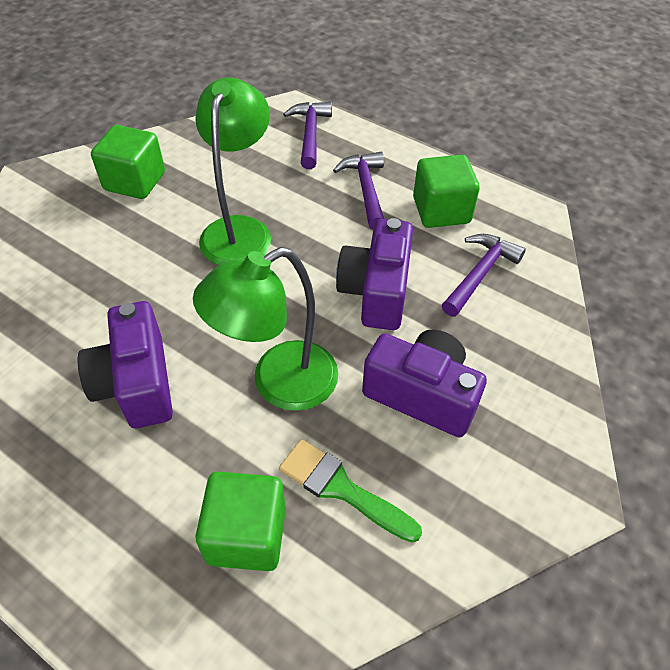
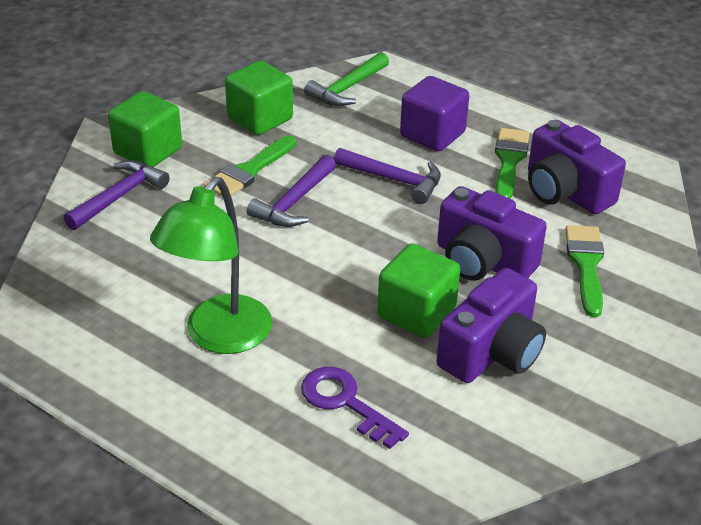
green brush: [279,439,422,542] = 1 -> [204,135,296,196] [495,128,529,199] [565,225,604,317] = 3
green hammer: none = 0 -> [304,52,389,106] = 1
green lamp: [193,247,339,411] [195,77,271,265] = 2 -> [150,177,272,354] = 1
purple cube: none = 0 -> [400,76,469,151] = 1
purple key: none = 0 -> [301,367,409,449] = 1

